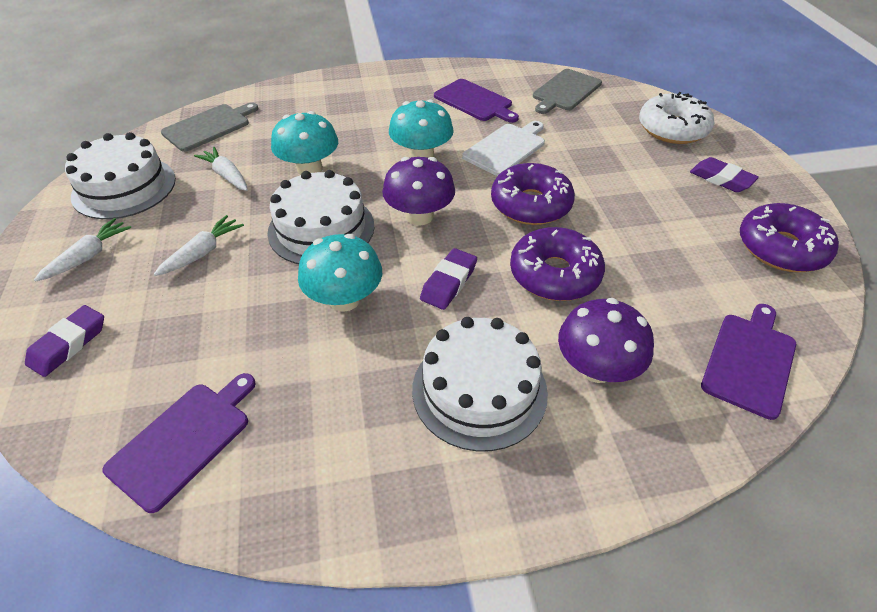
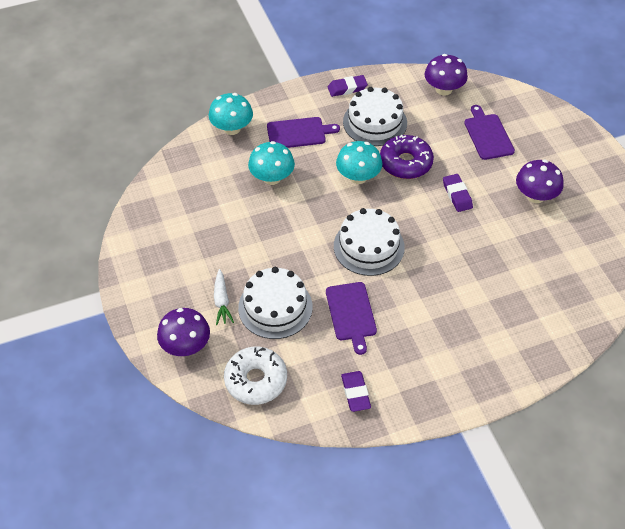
grey cutting board: [161,102,258,152] [533,69,602,114] = 2 -> none = 0
purple donut: [491,163,575,225] [510,227,605,301] [740,203,839,272] = 3 -> [380,134,434,179] = 1
purple mushroom: [382,157,455,225] [558,298,654,383] = 2 -> [157,308,210,356] [425,54,468,96] [516,160,564,203] = 3
white carrot: [34,218,132,282] [154,215,244,276] [194,147,248,191] = 3 -> [214,269,234,325] = 1
white cutting board: [462,121,545,176] = 1 -> none = 0

